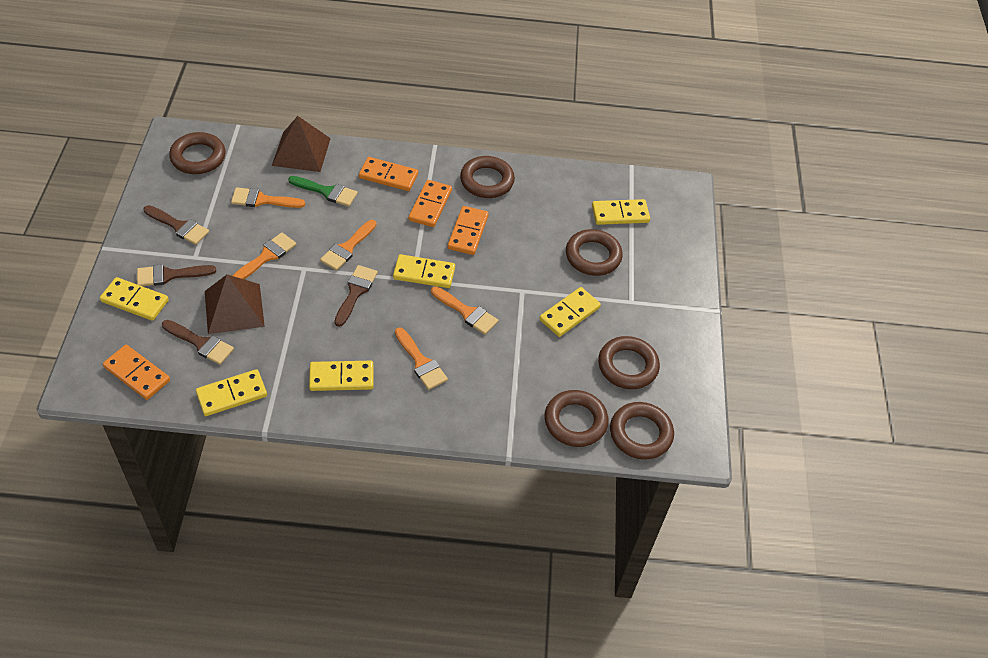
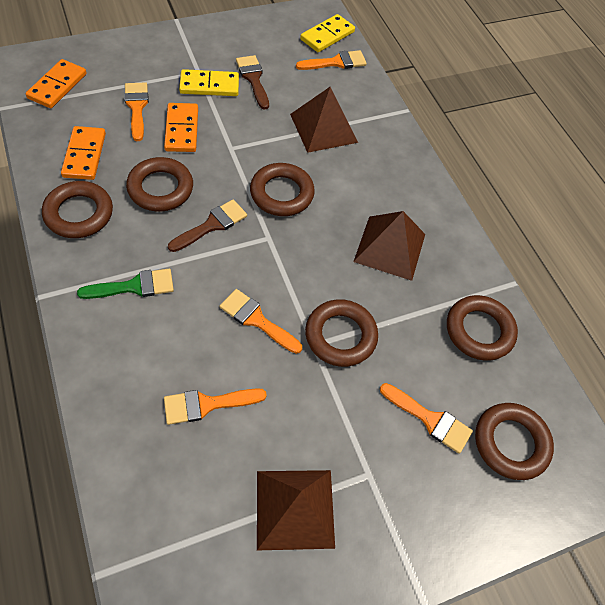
brown brush: [137,264,216,286] [144,205,209,245] [162,320,234,365] [334,265,378,327] = 4 -> [168,200,247,252] [236,55,269,110] = 2
brown pyramid: [205,274,265,334] [272,116,331,172] = 2 -> [257,470,335,550] [290,87,358,153] [353,211,425,281] = 3
orange domino: [103,345,170,400] [359,157,418,191] [409,180,452,227] [448,206,489,255] = 4 -> [26,59,87,108] [61,126,106,180] [164,103,198,152] = 3
yellow domino: [100,277,169,321] [196,369,267,416] [309,361,374,391] [393,254,455,288] [540,287,601,337] [592,199,650,225] = 6 -> [179,69,239,96] [300,14,355,52] = 2

